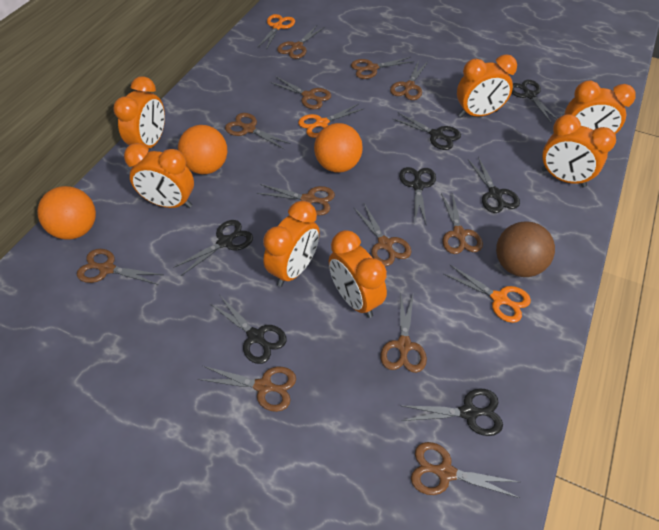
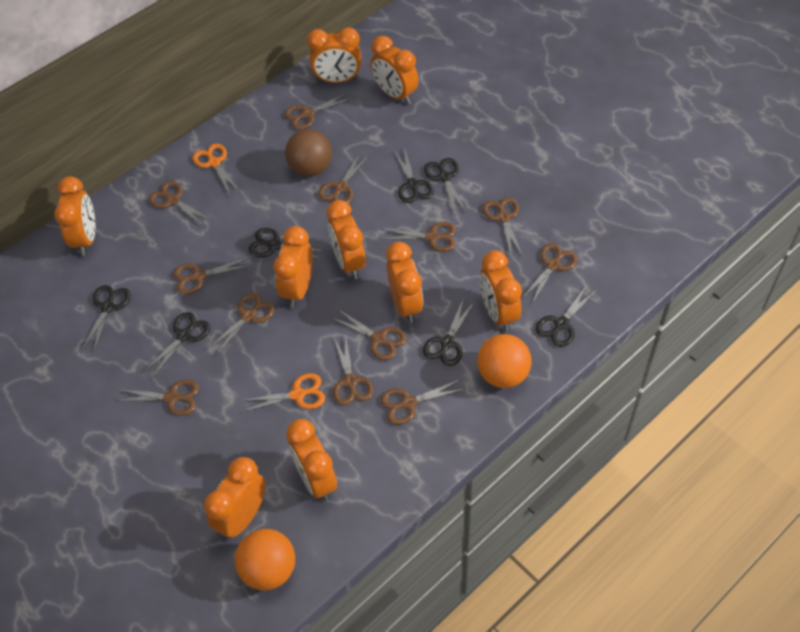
orange ball: [37,186,96,240] [178,125,227,174] [314,123,363,173] = 3 -> [235,529,295,591] [477,334,531,388] = 2
orange clock: [113,76,165,148] [124,143,194,208] [263,201,320,287] [329,230,387,318] [457,54,517,118] [541,115,616,187] [564,80,636,134] = 7 -> [54,176,96,256] [204,457,266,540] [274,226,313,307] [286,419,337,501] [307,27,361,83] [327,200,366,279] [371,36,419,104] [386,242,423,323] [480,250,522,332] = 9
orange scissors: [258,14,295,50] [298,104,365,138] [444,265,531,323] = 3 -> [193,144,240,194] [240,373,325,412] = 2

